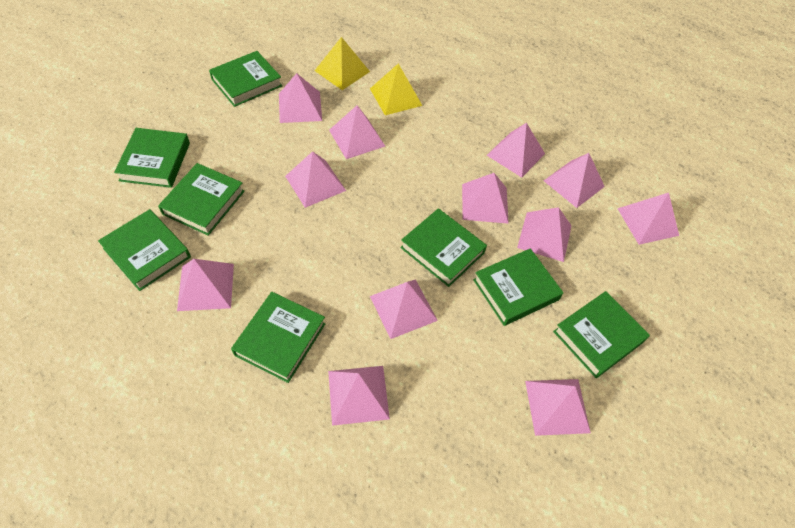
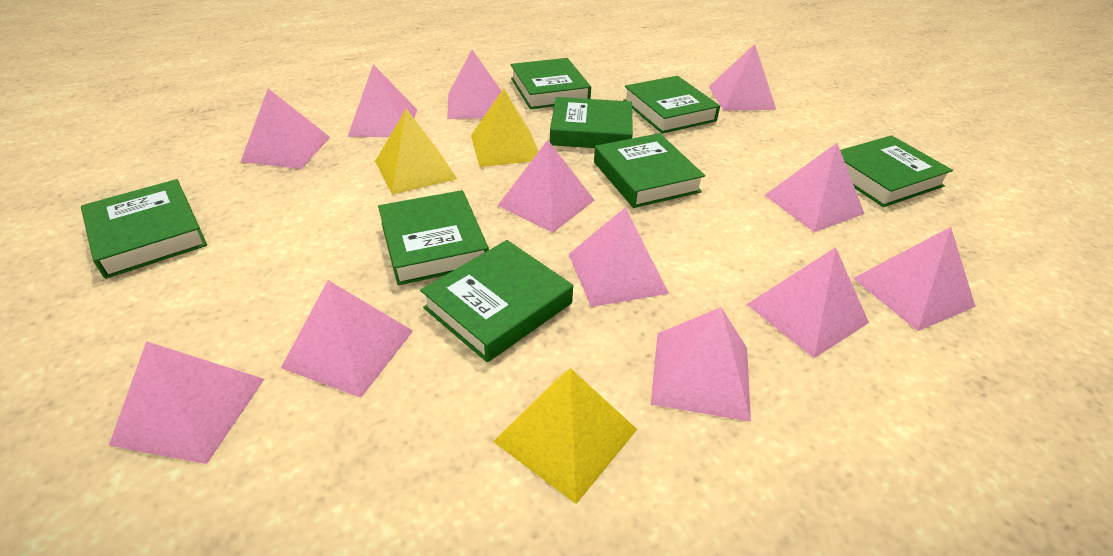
yellow pyramid: [315,37,370,90] [370,63,422,115] = 2 -> [375,109,457,195] [471,88,539,167] [493,368,637,504] = 3

